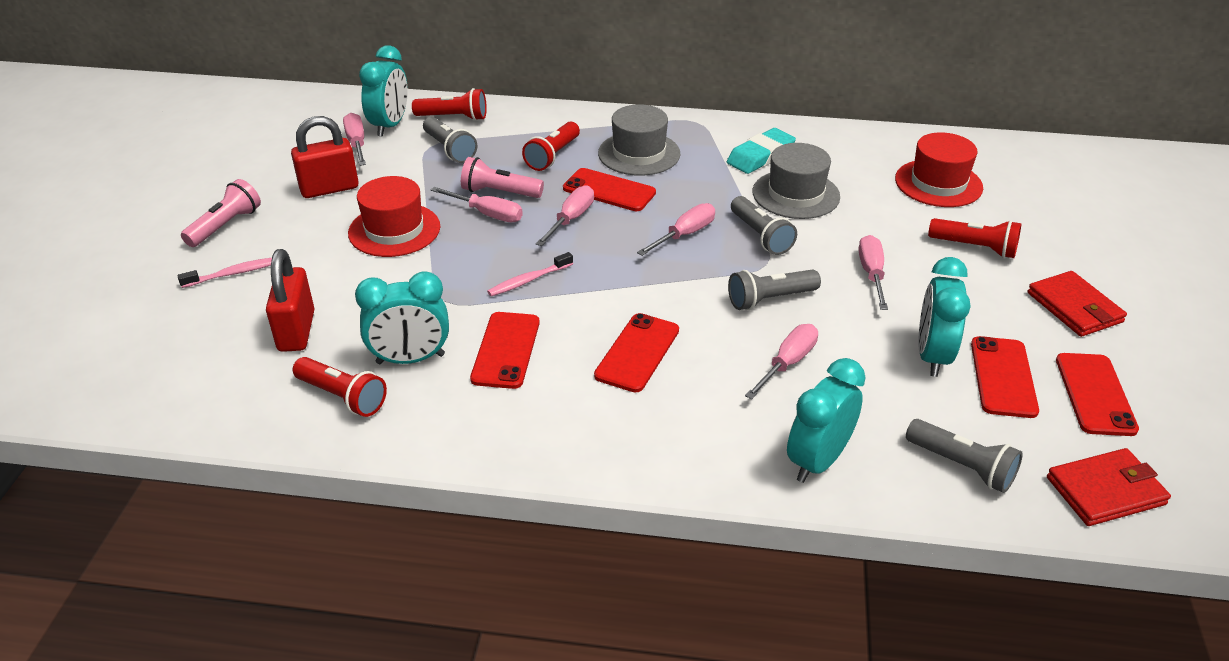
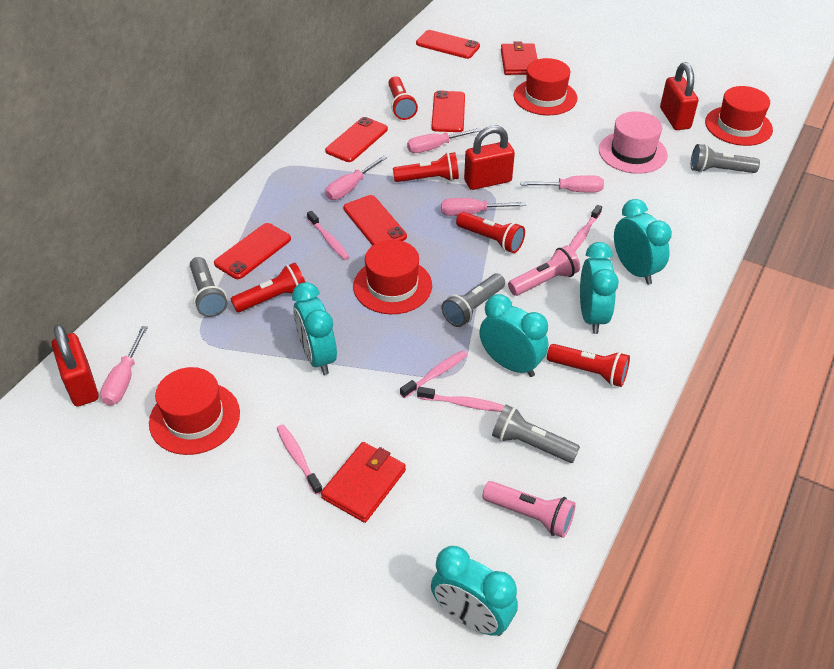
grey hat: [598,104,680,176] [752,143,840,219] = 2 -> none = 0
pink hat: none = 0 -> [599,111,668,174] = 1
pink screwdriver: [343,113,366,166] [431,187,523,222] [536,185,594,246] [637,203,715,256] [745,324,818,399] [859,235,888,310] = 6 -> [100,326,148,406] [325,156,387,200] [407,128,481,153] [441,198,526,216] [520,175,604,193] = 5
pink toothbrush: [177,258,272,288] [487,252,573,296] = 2 -> [277,424,322,495] [307,211,349,260] [400,350,468,398] [417,387,504,412] [569,205,602,251] = 5
red flashlight: [293,357,387,417] [412,88,487,121] [522,122,580,171] [928,218,1021,258] = 4 -> [230,262,305,312] [388,76,418,120] [393,152,459,182] [456,212,525,253] [547,344,630,387] = 5
red hat: [348,176,440,257] [895,132,983,207] = 2 -> [149,367,240,455] [353,240,432,314] [514,58,577,115] [705,86,773,146] = 4
red padlock: [266,249,315,352] [291,116,359,198] = 2 -> [52,324,99,407] [464,126,515,190] [660,62,698,130] = 3
turquoise clock: [355,271,449,364] [359,45,408,137] [787,358,866,483] [918,257,970,377] = 4 -> [292,282,337,375] [431,546,518,636] [479,294,548,377] [580,242,619,334] [614,199,672,285] = 5
turquoise eraser: [727,128,796,174] = 1 -> none = 0

